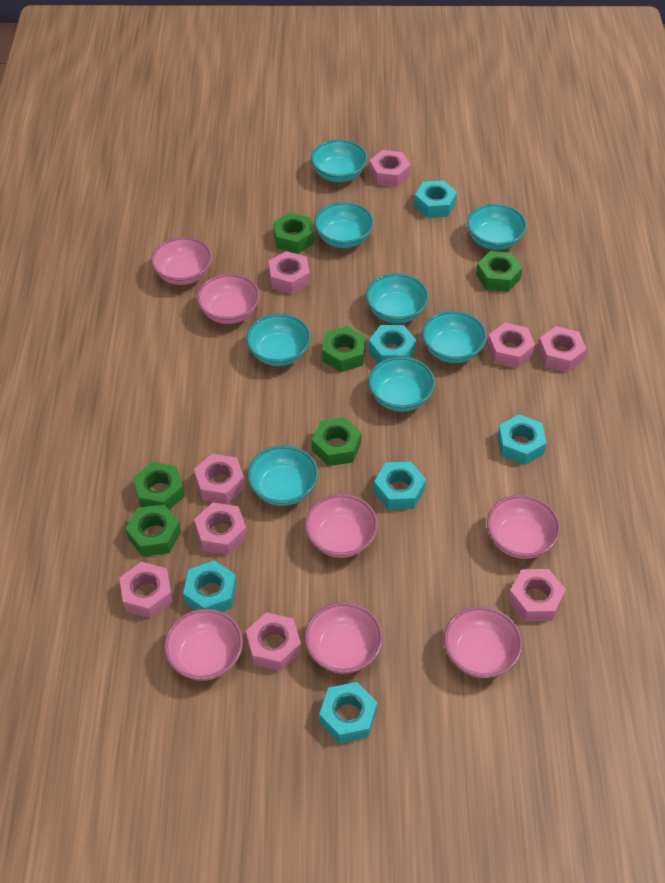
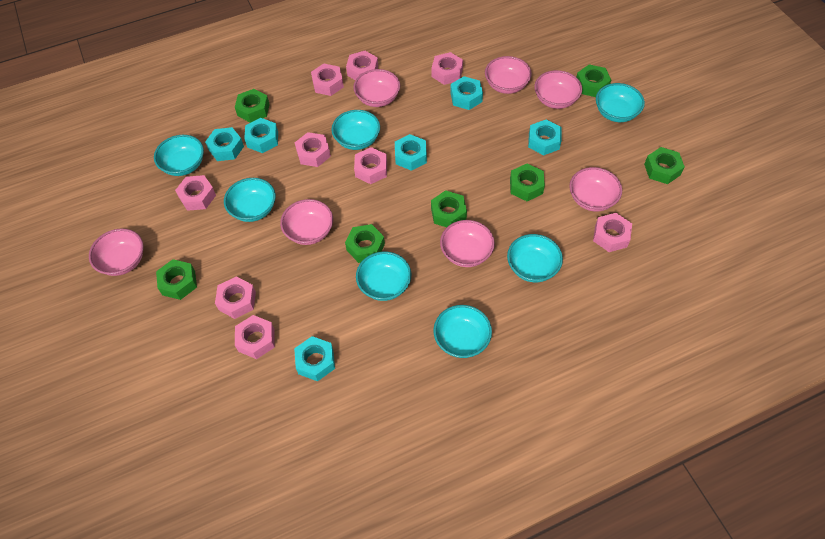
green nut: [126,504,181,557] [133,462,185,510] [273,213,314,254] [312,417,361,466] [322,326,366,372] [476,251,522,292] = 6 -> [156,259,197,300] [235,89,270,123] [345,224,385,263] [431,190,467,227] [510,164,545,201] [577,64,611,97] [644,147,685,184] = 7
turquoise bowl: [246,314,311,366] [247,445,319,506] [311,139,368,182] [314,202,374,248] [366,273,429,324] [368,356,435,412] [422,311,487,363] [467,204,527,250] = 8 -> [154,135,204,176] [224,178,276,222] [331,110,380,150] [356,251,411,301] [433,305,492,358] [507,234,563,282] [596,83,645,122] = 7

